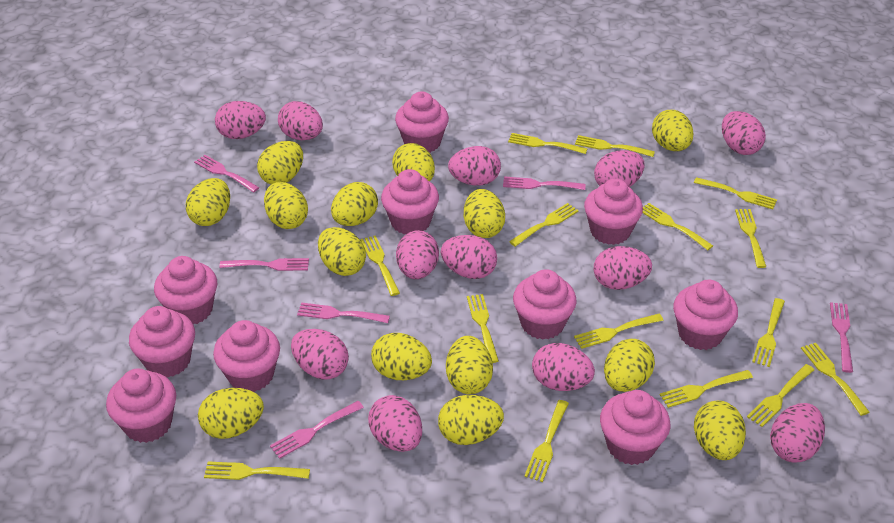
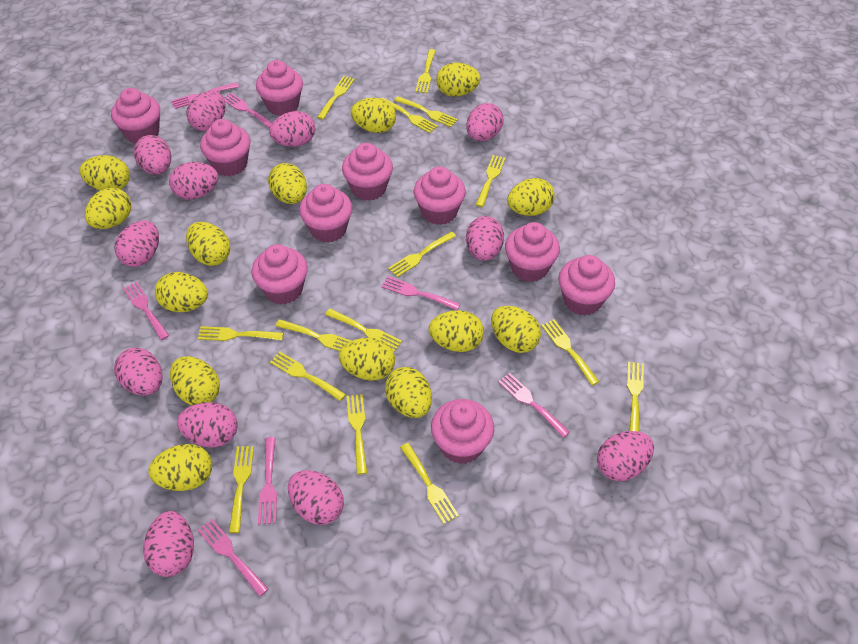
pink fork: [194,155,259,192] [219,258,309,271] [270,401,364,459] [297,302,390,323] [503,176,586,190] [830,302,853,373] = 6 -> [123,282,169,340] [171,82,239,109] [197,519,268,597] [224,93,272,128] [258,437,277,525] [381,276,460,310] [498,373,570,438] = 7

